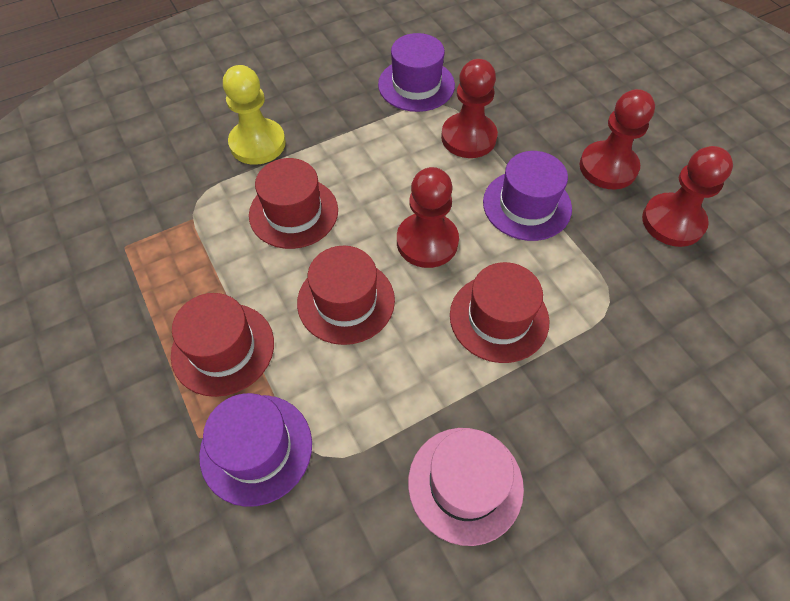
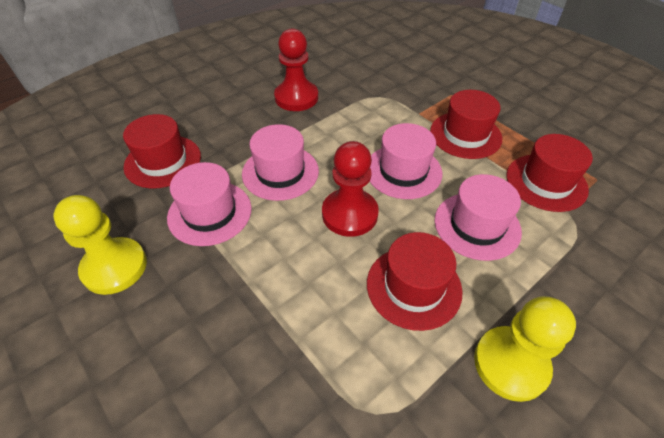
pink hat: [408,428,524,546] = 1 -> [167,162,252,246] [242,124,319,201] [370,123,442,199] [434,174,522,261] = 4
purple hat: [199,393,312,507] [378,33,455,112] [483,151,572,241] = 3 -> none = 0
red pawn: [397,167,459,268] [441,59,498,158] [579,89,655,189] [642,146,733,247] = 4 -> [274,29,318,111] [322,141,379,237] = 2
yellow pawn: [223,65,286,165] = 1 -> [53,195,147,295] [474,296,576,402] = 2

